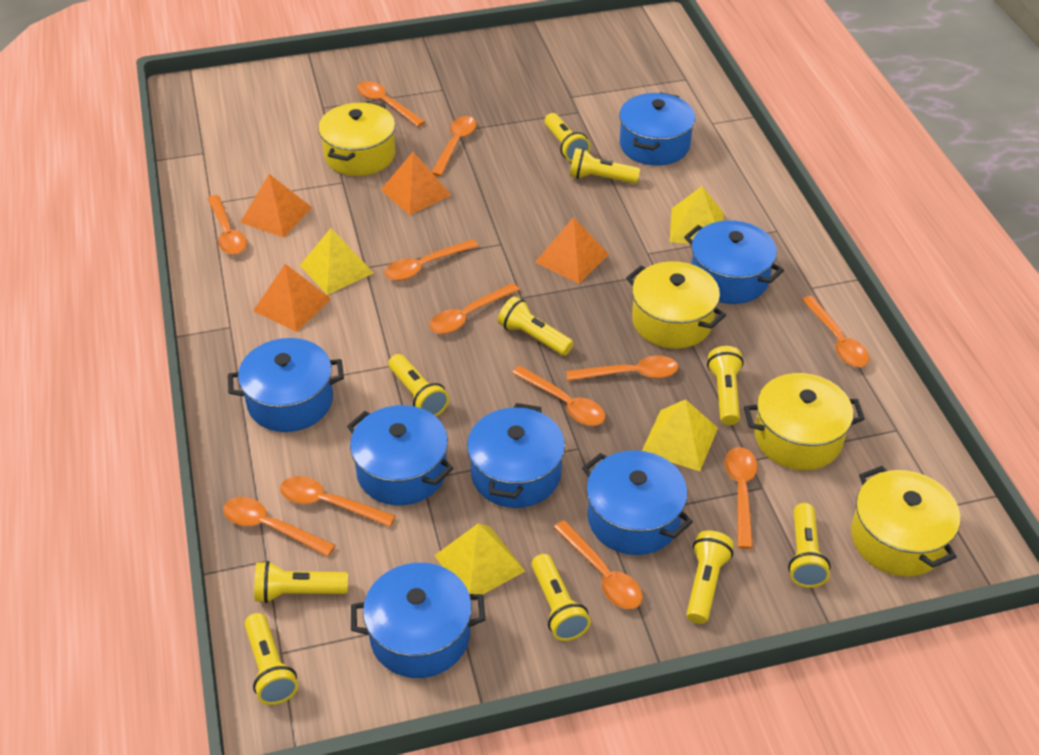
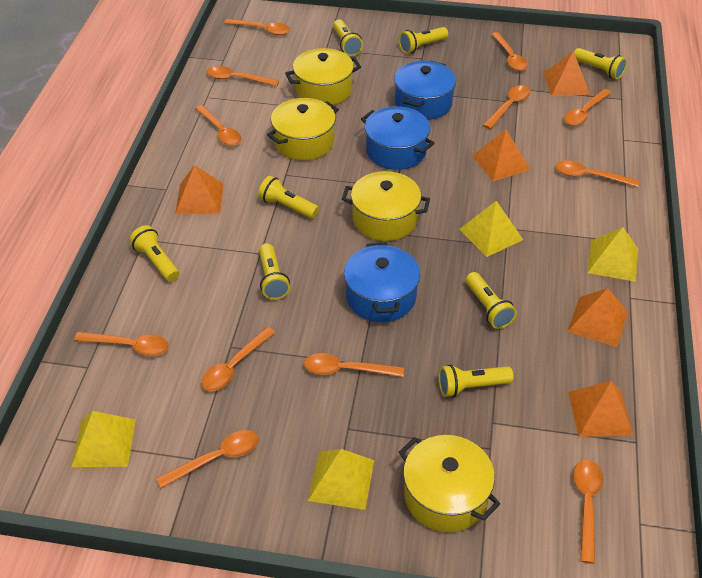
blue pot: [228,338,344,432] [347,405,453,506] [351,563,485,678] [467,403,565,508] [582,450,693,555] [619,92,695,166] [684,220,784,304] = 7 -> [344,242,420,322] [361,106,435,170] [394,61,456,120] = 3
orange pyramid: [240,174,312,238] [253,264,331,332] [381,152,451,215] [535,217,609,284] = 4 -> [175,165,224,214] [472,129,530,181] [544,51,590,96] [567,288,628,347] [568,381,633,437] = 5
yellow flashlight: [245,613,298,705] [254,561,348,603] [388,354,449,416] [498,296,573,356] [531,554,591,641] [545,113,591,162] [570,148,640,184] [686,530,734,624] [707,346,744,425] [788,503,831,588] = 10 -> [130,225,179,282] [258,176,319,219] [259,243,290,300] [333,19,363,56] [399,27,448,54] [439,364,513,397] [466,272,517,329] [574,48,627,79] = 8

